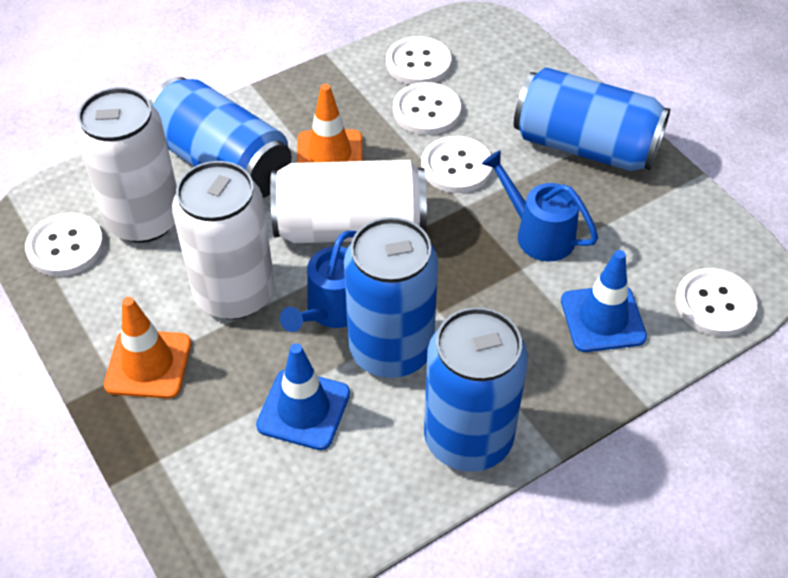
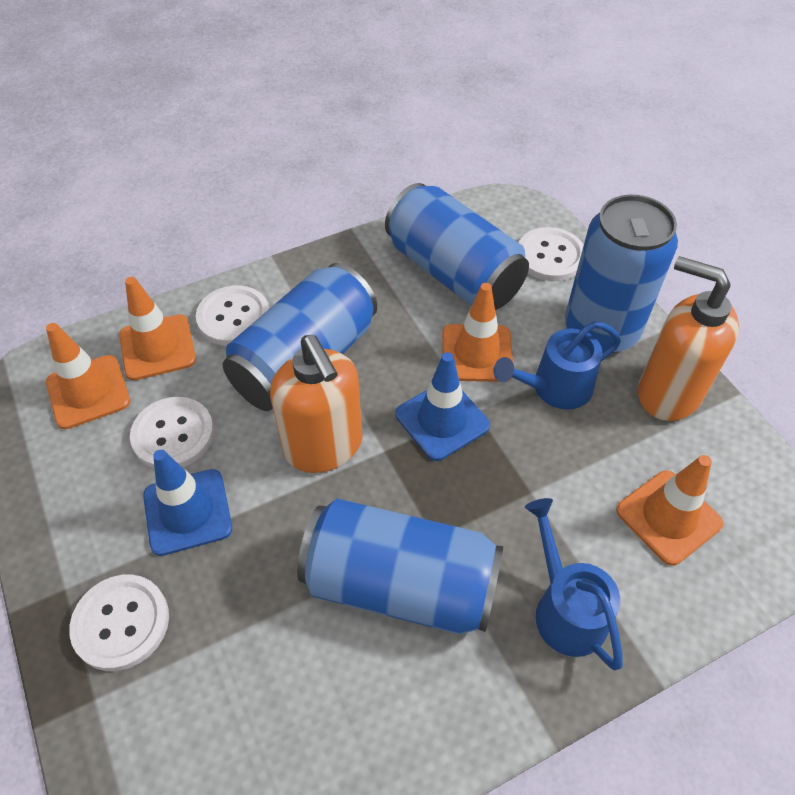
orange soap dispenser: none = 0 -> [270,335,362,473] [638,256,739,421] = 2
orange traffic cone: [104,297,191,399] [297,84,363,163] = 2 -> [46,323,130,429] [119,277,196,380] [442,283,513,382] [616,455,723,566] = 4
white button: [25,213,104,276] [386,36,451,85] [393,82,461,135] [421,136,492,193] [675,268,757,337] = 5 -> [69,575,169,671] [130,397,214,468] [196,285,269,346] [519,227,584,281] = 4
white can: [75,87,177,243] [172,161,275,319] [270,160,427,243] = 3 -> none = 0

